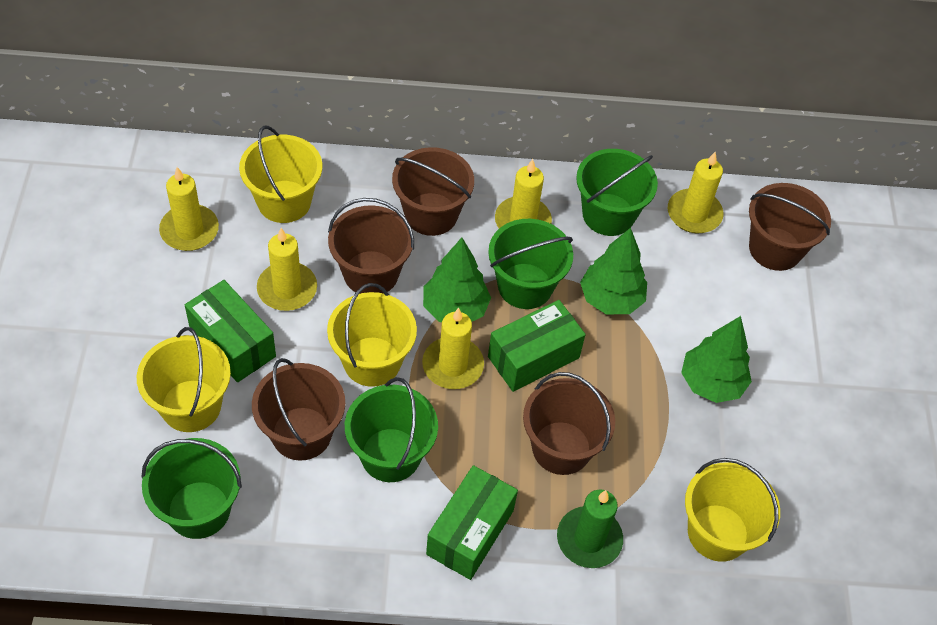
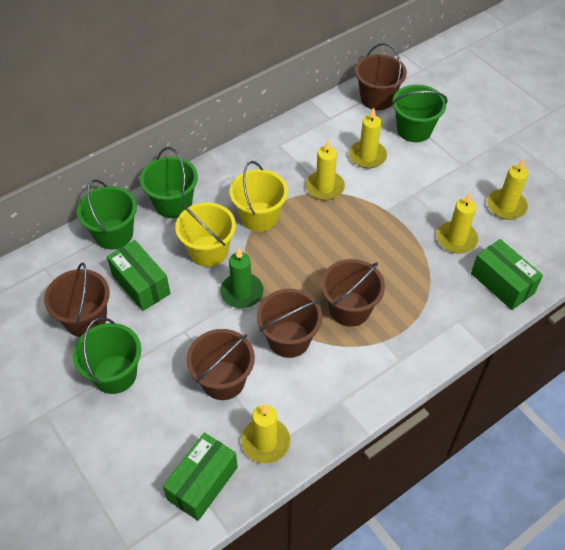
green tree: [423,237,491,322] [580,228,647,314] [681,316,752,403] = 3 -> none = 0
yellow bucket: [137,327,231,432] [239,126,322,223] [327,283,417,387] [685,458,780,562] = 4 -> [175,203,236,267] [229,161,288,232] = 2

